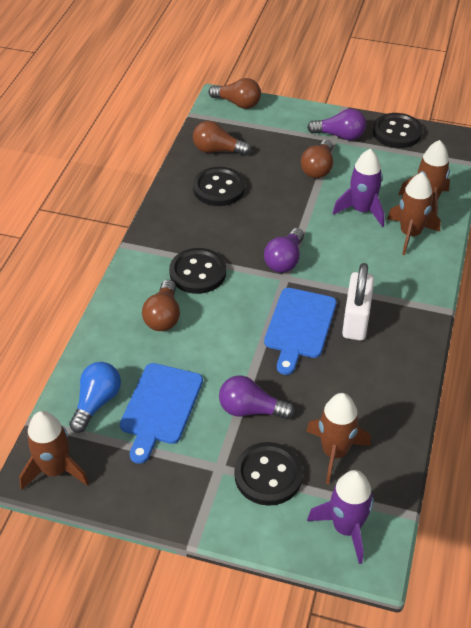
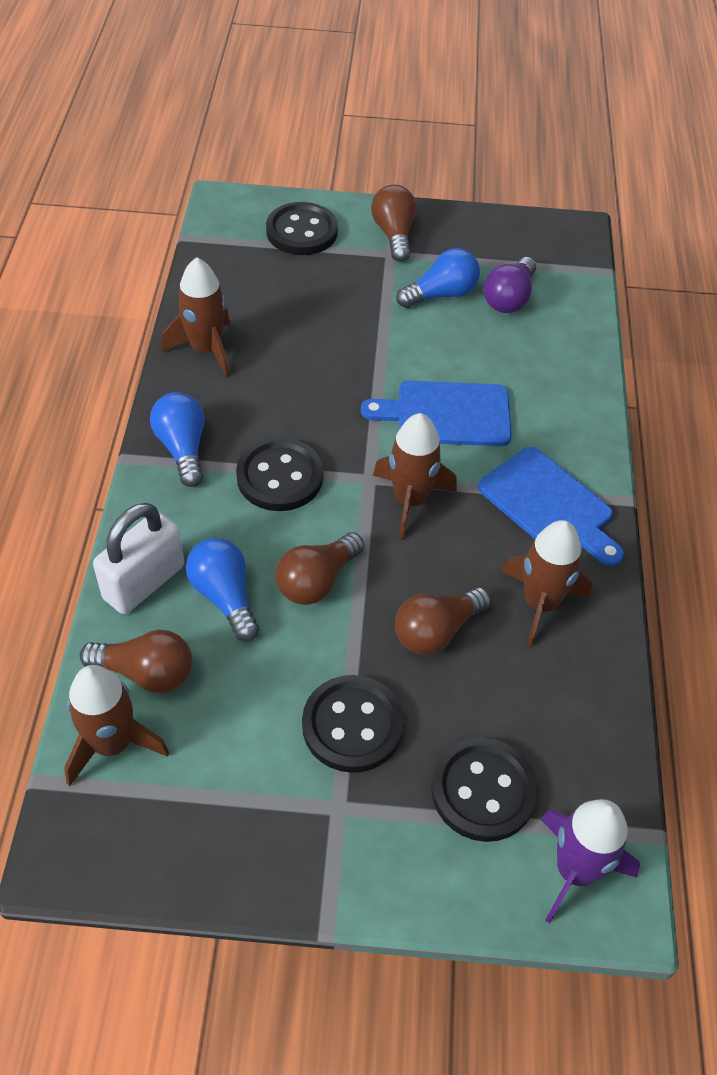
blue light bulb: [69,362,121,433] = 1 -> [150,392,204,487] [186,538,259,641] [396,248,480,308] = 3
purple light bulb: [219,376,295,419] [264,228,304,273] [307,109,366,141] = 3 -> [483,257,536,313] = 1
purple rocket: [307,470,374,564] [333,149,385,227] = 2 -> [541,799,640,923] = 1

